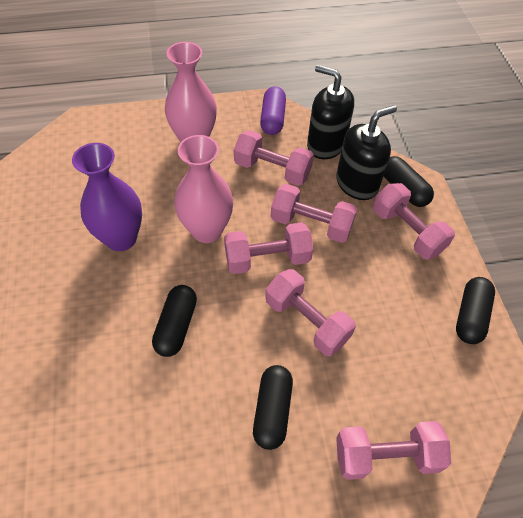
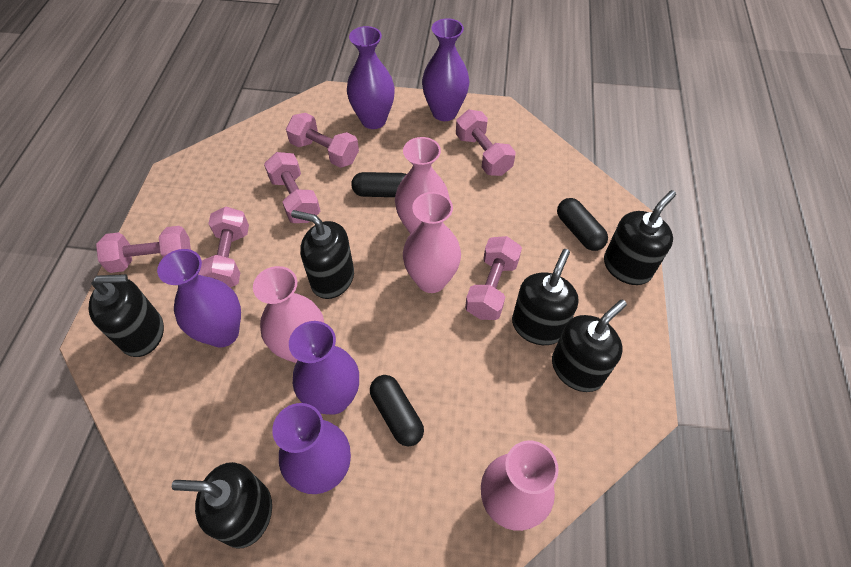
black capsule: [152,285,197,357] [253,365,293,450] [384,156,434,207] [456,277,495,344] = 4 -> [351,172,407,197] [370,375,424,446] [557,198,608,251] = 3
black soap dispenser: [307,65,354,159] [336,105,397,200] = 2 -> [89,274,164,357] [172,462,272,549] [291,210,354,299] [512,249,579,345] [552,300,627,392] [604,190,676,285] = 6
pink vase: [165,42,217,142] [174,135,233,243] = 2 -> [253,266,324,363] [395,137,450,234] [403,192,461,293] [481,441,559,531] = 4
purple capsule: [260,86,286,135] = 1 -> none = 0
purple vase: [72,143,142,251] = 1 -> [157,249,241,347] [272,403,351,494] [289,321,359,415] [347,26,395,129] [422,18,469,121] = 5

